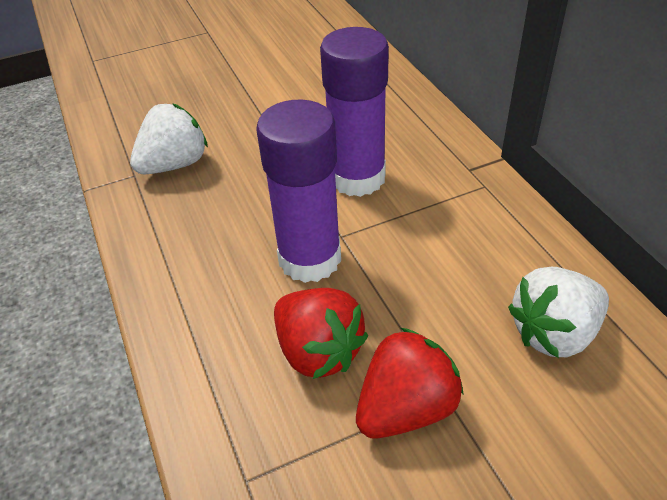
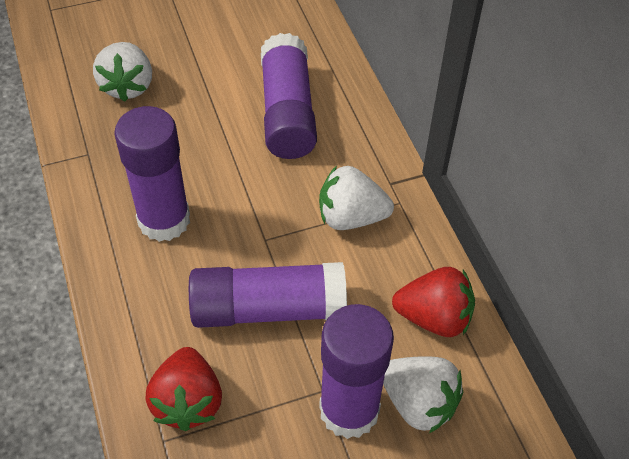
purple glue stick: [256,99,341,283] [320,27,389,197] = 2 -> [114,106,190,242] [189,262,347,328] [261,33,317,159] [319,304,394,439] = 4
white strawberry: [130,103,208,174] [508,267,609,358] = 2 -> [93,42,152,102] [319,166,394,230] [383,356,463,433] = 3

